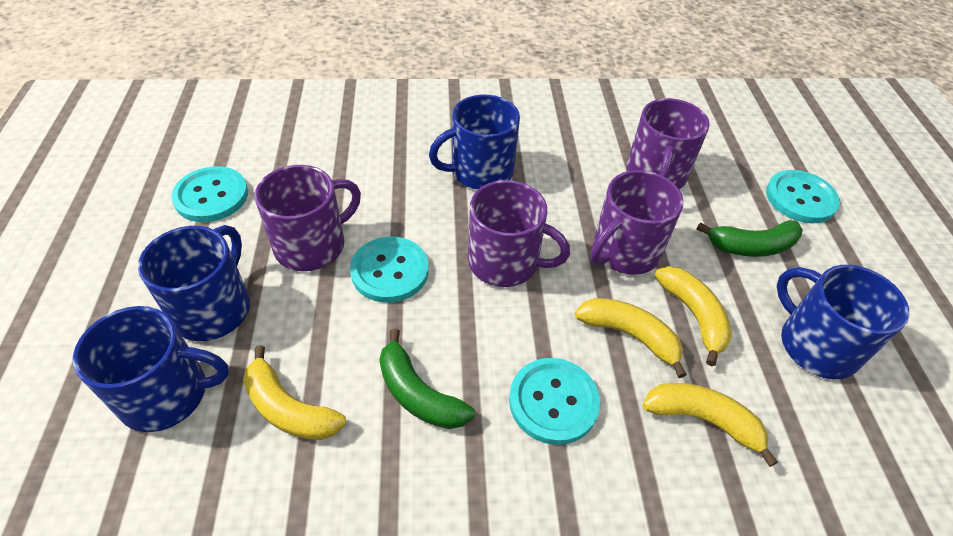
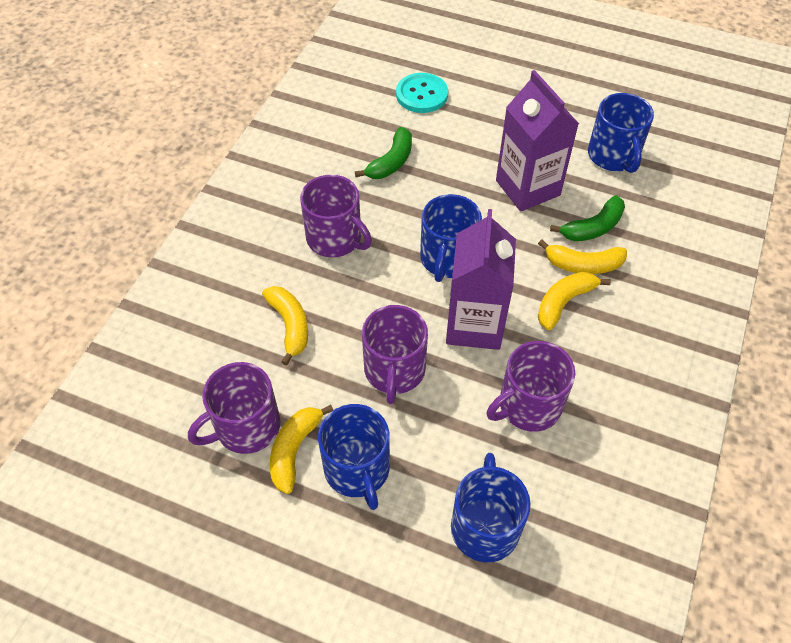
purple carton: none = 0 -> [446,209,516,350] [496,70,579,211] = 2
turquoise button: [171,166,248,222] [350,237,428,303] [509,358,600,445] [766,170,840,223] = 4 -> [396,73,448,113] = 1

